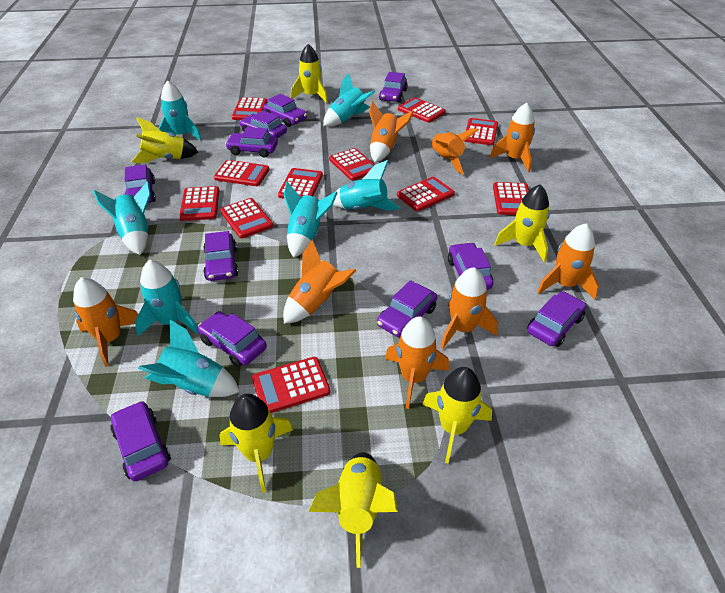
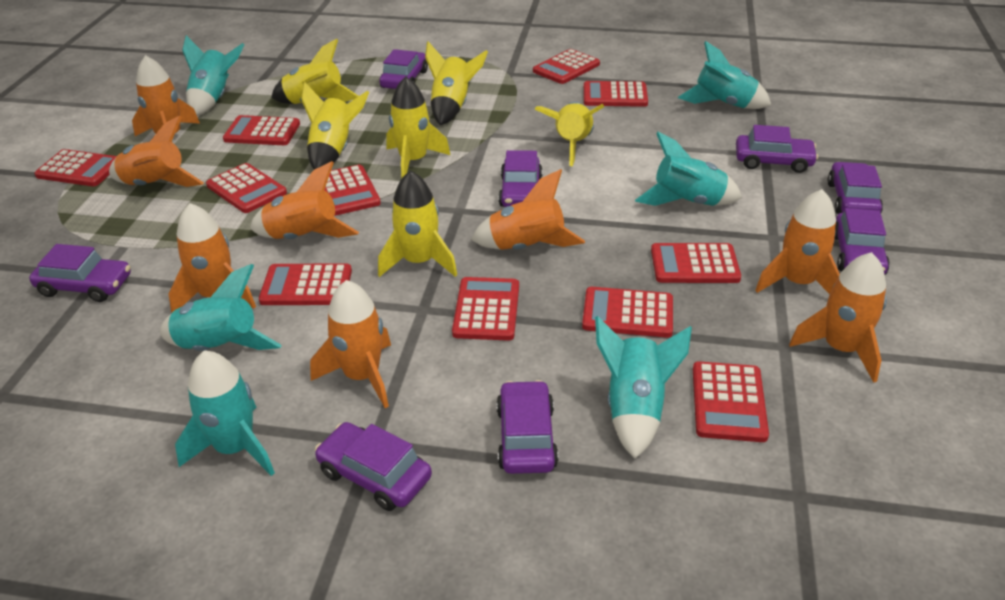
purple car: [110,401,171,481] [125,164,156,203] [198,311,267,367] [203,231,238,281] [225,127,278,158] [240,110,287,139] [263,94,307,127] [377,280,437,337] [379,72,408,103] [448,242,493,290] [527,291,587,347] = 11 -> [29,244,131,302] [315,422,432,511] [379,49,428,89] [496,380,558,474] [498,150,542,207] [736,125,818,173] [828,162,883,214] [834,208,890,275] = 8
turquoise rocket: [93,181,151,255] [135,260,199,336] [138,320,240,397] [158,80,202,141] [284,181,337,258] [323,73,375,127] [333,160,401,211] = 7 -> [160,264,282,351] [175,351,275,476] [182,35,244,116] [595,316,692,459] [635,132,742,206] [678,41,771,109] = 6

